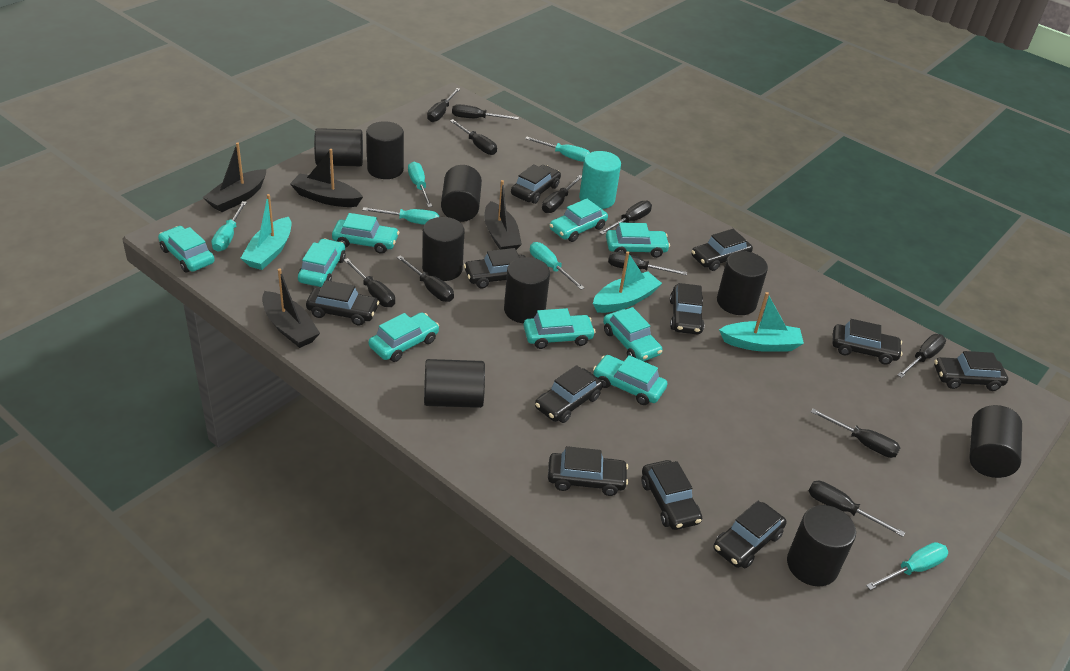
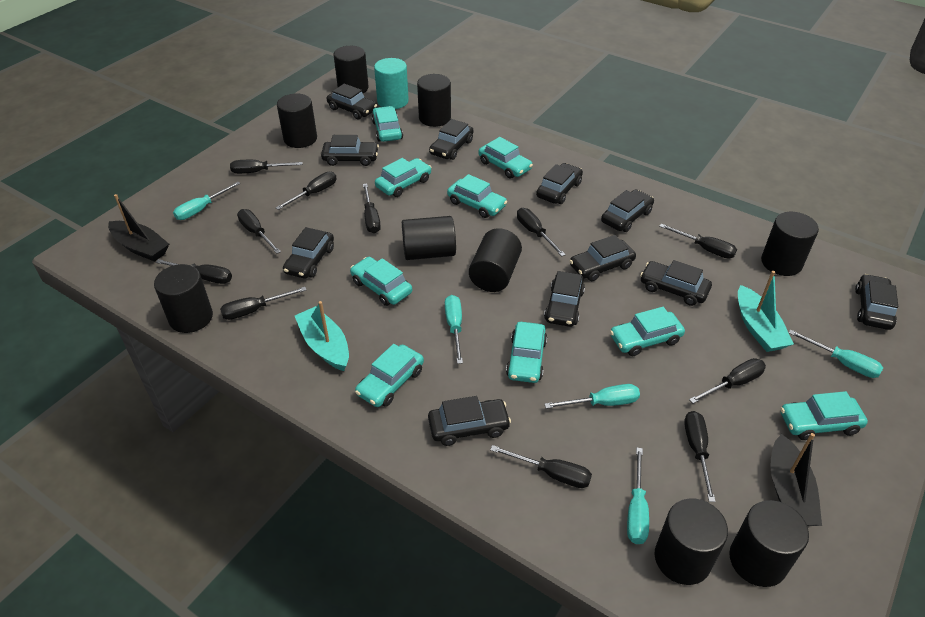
black boat: [202,143,266,212] [262,269,320,348] [290,149,363,207] [484,180,522,250] = 4 -> [108,194,169,262] [770,433,822,526] = 2
turquoise boat: [240,194,291,270] [593,251,662,313] [719,292,804,352] = 3 -> [295,301,349,371] [738,271,794,352] = 2
turquoise screwdriver: [211,201,247,252] [362,207,439,225] [408,161,432,207] [525,137,590,162] [530,242,585,290] [866,542,948,590] = 6 -> [173,182,241,220] [445,295,463,364] [545,384,640,409] [627,448,649,544] [788,329,883,378] = 5

